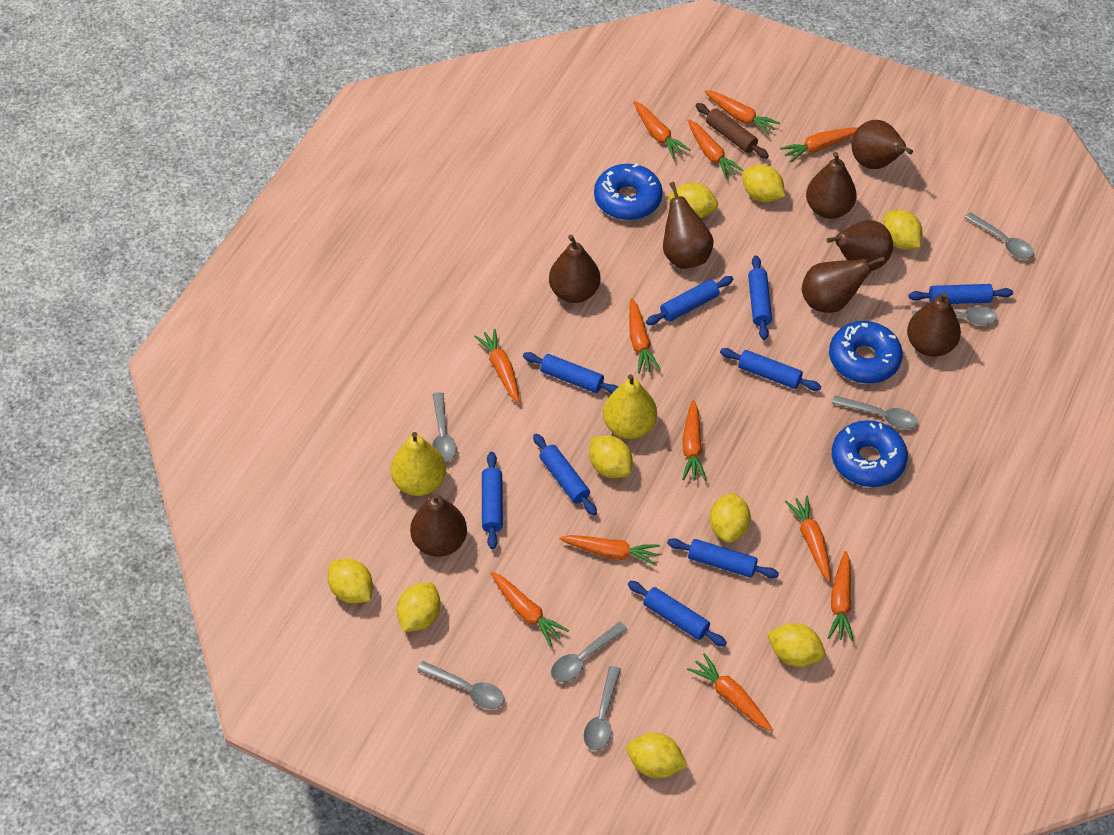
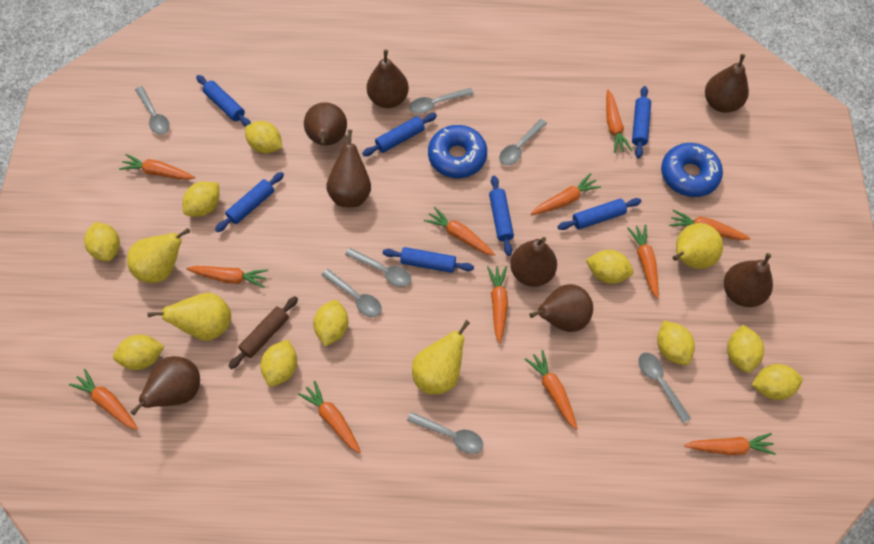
blue donut: [594,163,663,220] [829,321,903,384] [832,420,908,487] = 3 -> [428,125,487,178] [661,143,723,197] = 2
blue rolling pin: [482,452,503,549] [523,352,618,394] [533,434,597,516] [628,581,727,647] [646,276,733,325] [667,538,779,578] [720,348,821,391] [748,255,772,340] [909,284,1013,304] = 9 -> [196,75,251,127] [215,172,284,232] [362,113,437,156] [383,247,474,273] [489,175,514,256] [558,198,641,230] [632,86,651,158] = 7
yellow lemon: [328,558,373,604] [397,583,440,632] [589,435,633,478] [626,733,688,778] [667,183,718,218] [710,492,751,543] [742,165,785,202] [767,623,825,667] [883,210,923,249] = 9 -> [84,222,120,262] [113,335,165,370] [183,181,219,217] [245,121,282,154] [261,339,297,386] [313,300,348,347] [586,250,634,284] [657,320,695,365] [727,325,764,373] [752,364,803,400] = 10
yellow pear: [391,432,446,496] [603,374,657,439] = 2 -> [127,228,190,283] [147,293,231,341] [412,320,470,395] [673,223,723,269] = 4

